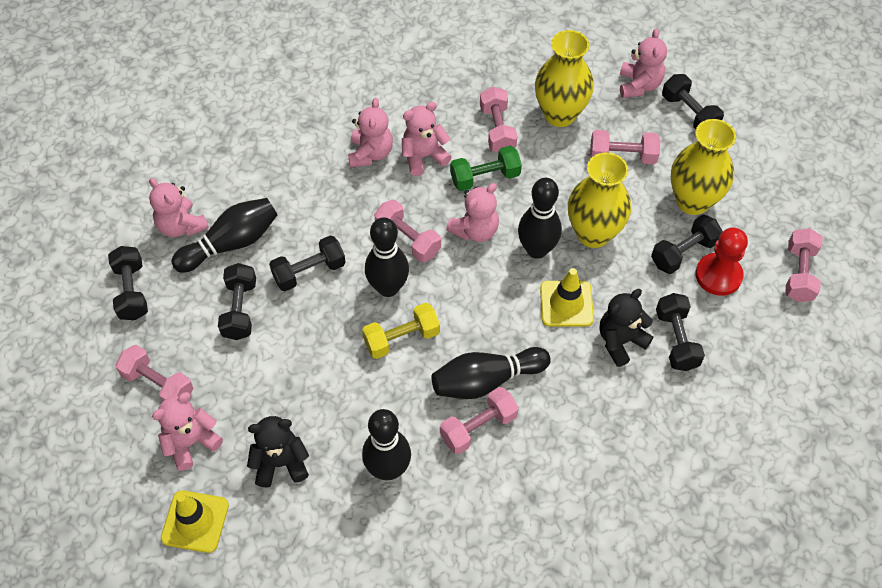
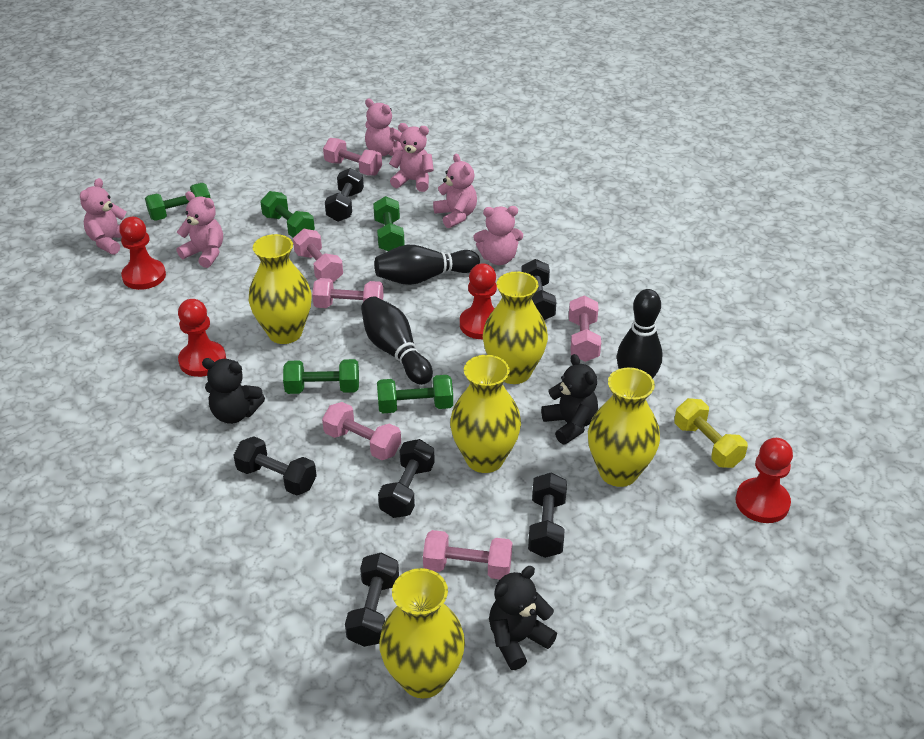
black bowling pin: [171,198,277,273] [362,409,411,480] [365,217,409,297] [431,347,551,399] [518,178,562,259] = 5 -> [361,296,433,385] [375,245,480,285] [617,289,662,378] = 3
black teddy bear: [247,416,309,488] [600,289,653,367] = 2 -> [202,358,265,424] [489,566,557,670] [541,354,598,444] = 3
green dumbbell: [450,146,522,191] = 1 -> [145,183,211,221] [260,191,315,238] [283,359,359,394] [373,196,405,251] [377,375,453,413] = 5
red pawn: [695,228,748,296] = 1 -> [119,217,166,290] [178,299,226,377] [460,264,497,339] [736,438,793,523] = 4
yellow traffic cone: [161,490,229,553] [540,268,594,327] = 2 -> none = 0
yellow vase: [535,30,594,127] [568,152,631,248] [671,119,736,215] = 3 -> [249,234,312,344] [379,568,465,698] [450,355,521,473] [483,271,548,384] [588,367,660,487] = 5

